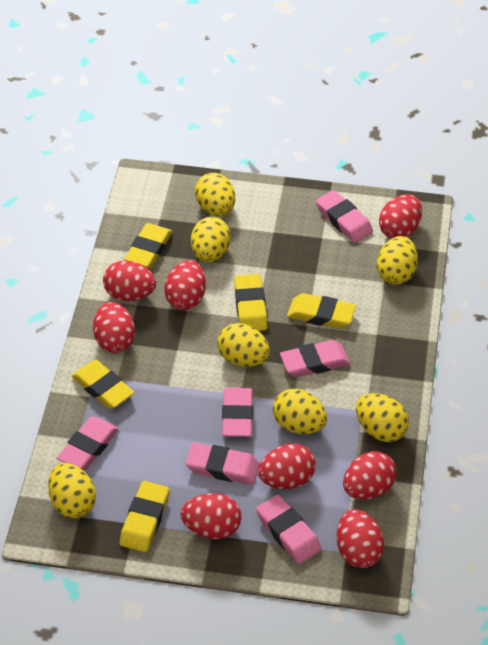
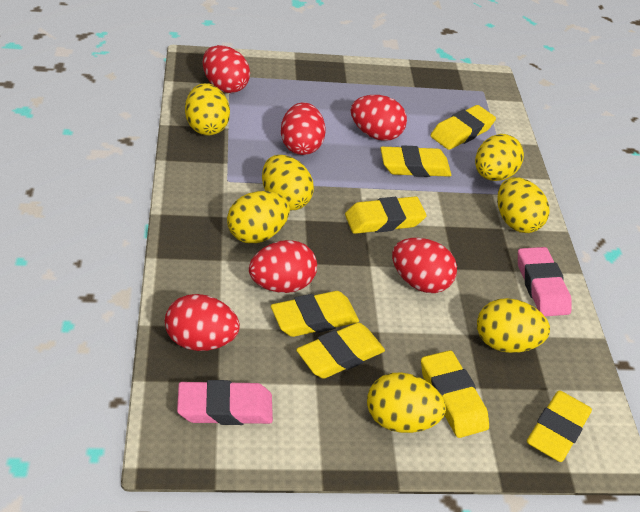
pink eraser: [57,417,119,470] [186,443,260,485] [222,387,253,437] [256,495,322,564] [280,340,350,377] [316,190,373,243] = 6 -> [177,380,273,425] [518,247,571,316] = 2
red egg: [93,302,135,353] [103,260,156,301] [164,260,206,310] [180,493,241,539] [258,444,316,489] [336,509,384,568] [343,451,397,500] [379,194,422,239] = 8 -> [165,294,240,351] [203,45,250,93] [249,240,317,293] [281,103,325,155] [351,95,407,141] [392,238,457,293] = 6
yellow eraser: [72,360,134,409] [120,481,169,552] [124,223,173,268] [234,274,267,331] [287,293,356,329] = 5 -> [271,291,359,337] [296,323,385,379] [345,196,427,234] [380,145,451,177] [421,350,489,438] [430,105,496,150] [527,390,592,462] = 7

